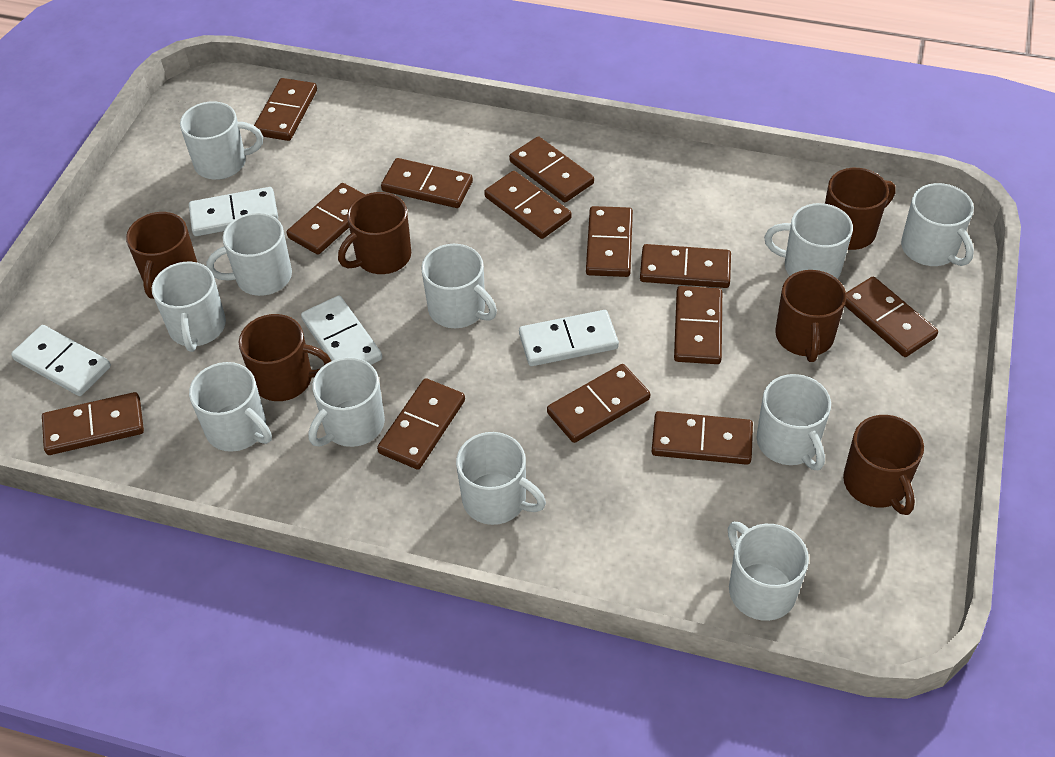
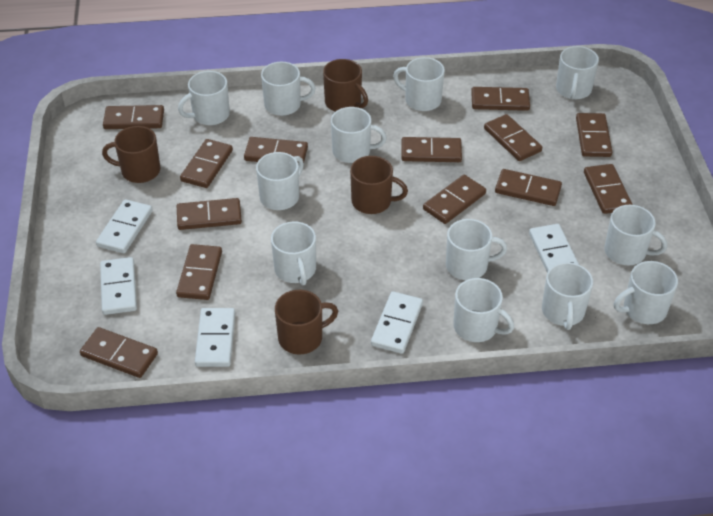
brown mug: [126,212,197,299] [239,314,331,401] [338,192,411,274] [775,270,846,362] [825,168,896,250] [843,415,924,515] = 6 -> [102,126,160,183] [275,290,338,355] [323,59,368,112] [350,156,408,214] = 4
white domino: [11,325,111,396] [189,187,278,236] [301,295,382,365] [519,310,619,366] = 4 -> [96,199,152,253] [100,257,137,315] [195,308,235,367] [371,291,423,354] [529,224,579,273] = 5
white mug: [152,262,226,352] [180,102,263,180] [189,362,272,452] [206,213,292,296] [309,357,385,447] [421,244,497,328] [456,432,546,525] [728,522,809,621] [757,374,831,470] [764,203,853,279] [901,183,974,266] = 11 -> [178,71,230,125] [256,152,304,210] [261,62,316,116] [271,221,316,286] [331,107,387,163] [393,57,445,111] [446,219,507,280] [453,278,514,342] [542,262,593,330] [556,46,599,99] [604,205,667,265] [614,261,678,324] = 12

